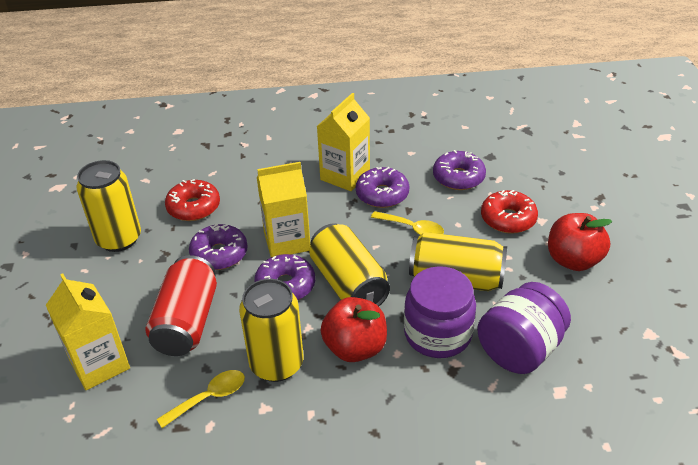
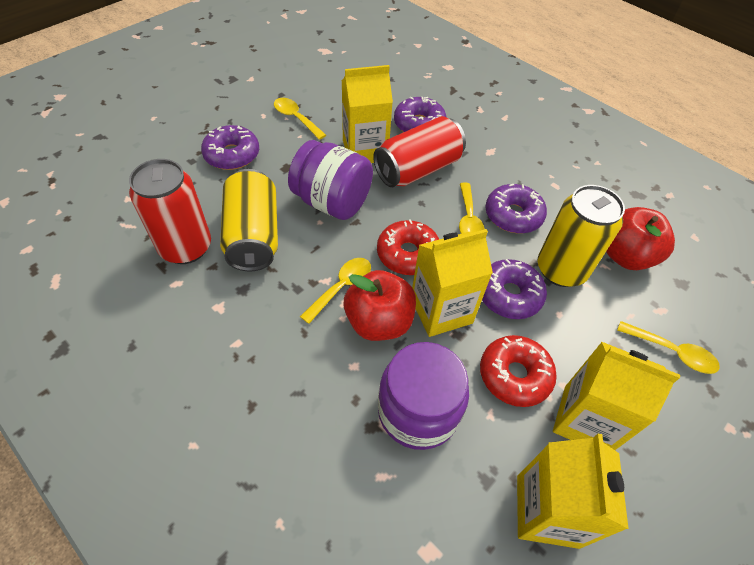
red can: [145,255,217,356] = 1 -> [129,159,211,264] [373,116,466,187] = 2
yellow can: [77,160,141,252] [239,279,304,382] [309,224,390,306] [409,232,507,291] = 4 -> [220,169,278,271] [538,185,625,287] = 2
yellow carton: [46,273,130,390] [257,162,310,257] [317,93,370,191] = 3 -> [342,65,393,163] [412,229,493,337] [517,434,629,549] [553,342,680,450] = 4
yellow spoon: [156,370,245,428] [371,211,444,235] = 2 -> [274,98,326,140] [300,258,371,324] [459,183,485,234] [617,321,720,374] = 4

